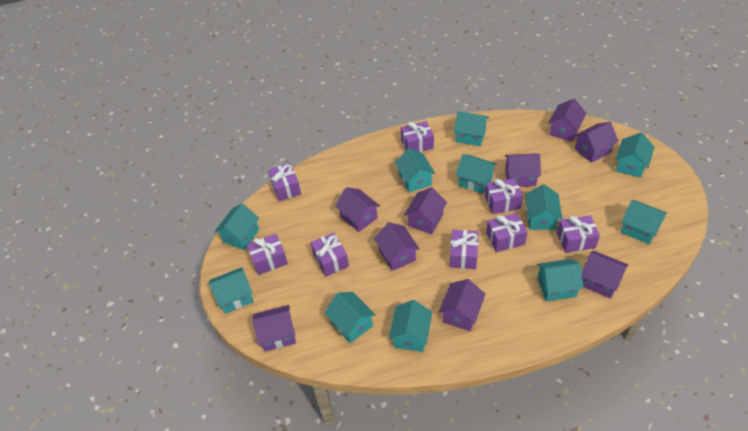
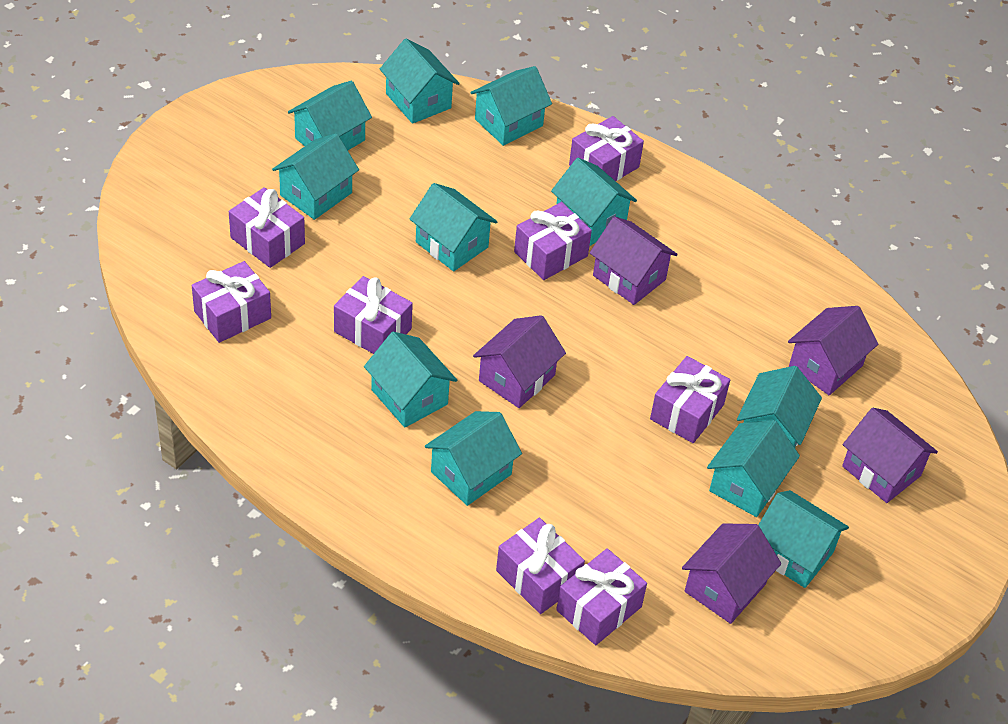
purple house: [252,305,296,352] [335,187,380,232] [374,222,420,271] [404,187,447,234] [439,279,485,331] [505,154,541,187] [548,99,587,142] [574,122,619,163] [582,251,628,299] = 9 -> [473,315,566,408] [590,216,678,305] [682,523,781,624] [788,306,878,395] [842,408,938,503] = 5

